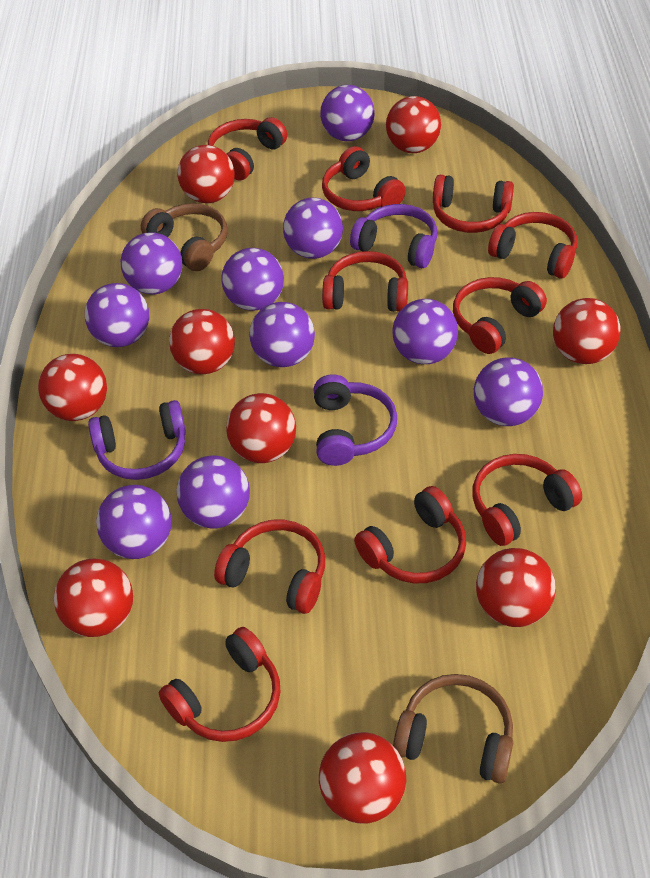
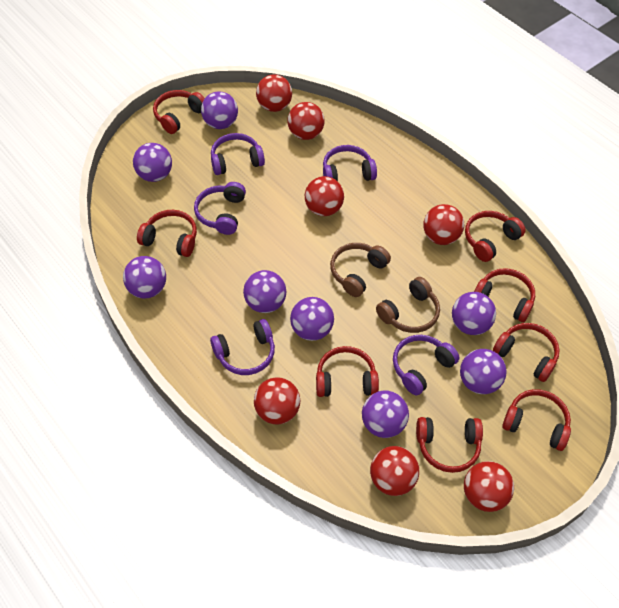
purple ball: [85,283,149,347] [96,485,171,559] [121,232,182,294] [176,456,250,528] [221,248,284,311] [250,302,315,367] [283,198,343,259] [320,85,375,141] [392,299,458,364] [474,358,543,426] = 10 -> [123,256,166,298] [133,143,172,182] [201,91,238,129] [243,270,287,313] [290,297,334,341] [362,390,409,438] [452,292,496,335] [460,349,507,394] = 8
purple headphones: [88,400,186,480] [314,374,397,466] [350,204,437,268] = 3 -> [194,182,246,235] [210,319,275,375] [211,133,265,175] [323,145,377,181] [393,335,460,395] = 5
red ball: [38,354,107,421] [54,559,133,637] [169,309,235,374] [177,145,235,203] [226,393,296,463] [319,732,406,824] [386,96,441,153] [476,548,556,627] [553,298,620,364] = 9 -> [254,377,301,425] [256,74,292,112] [287,102,325,140] [305,176,344,216] [370,446,419,496] [423,204,464,245] [464,461,514,512] = 7
red headphones: [159,627,280,742] [208,117,287,180] [214,520,325,614] [322,146,406,211] [322,251,408,312] [354,486,466,583] [433,175,514,233] [453,277,547,354] [472,454,582,546] [488,212,577,279] = 10 -> [137,210,197,257] [153,90,205,134] [316,346,379,397] [416,417,483,473] [465,211,526,262] [474,268,535,322] [493,323,560,382] [502,389,571,451] = 8

